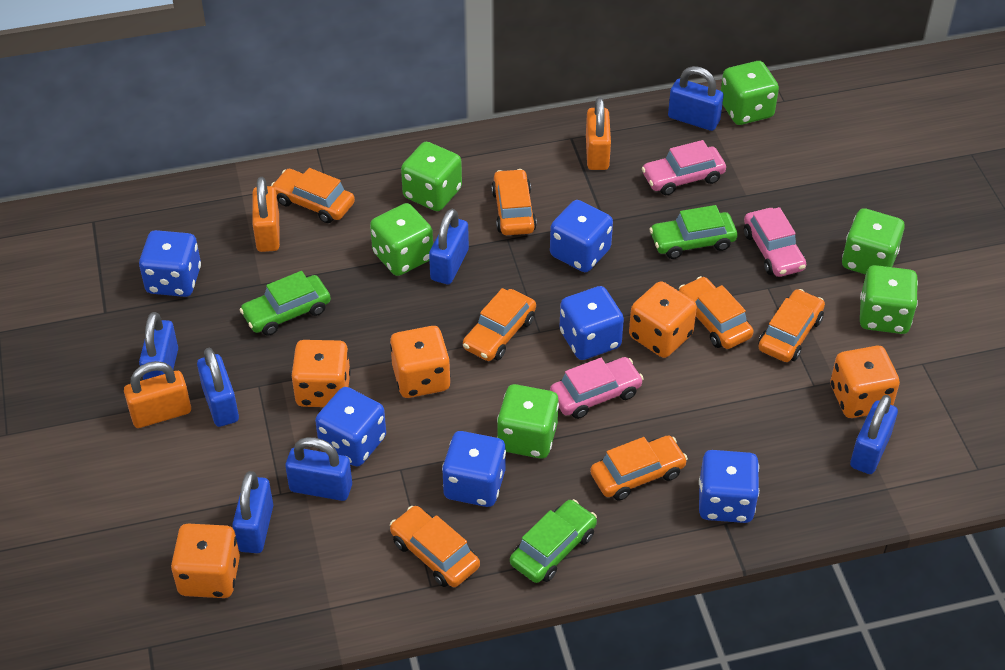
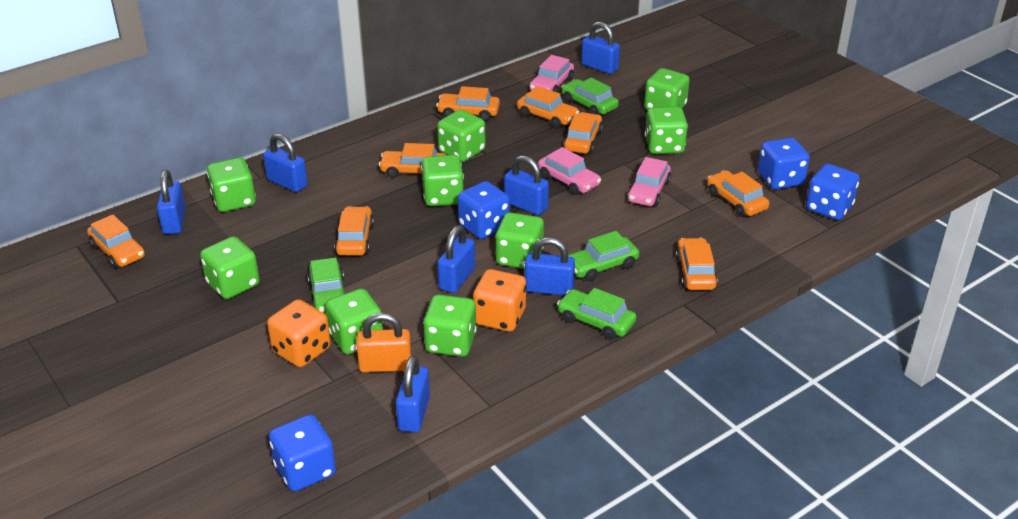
blue dice: [139,230,201,297] [315,387,386,467] [442,431,506,507] [550,200,613,272] [559,286,624,360] [699,450,759,523] = 6 -> [269,414,336,491] [458,181,510,239] [758,137,810,190] [806,164,860,220] = 4
green car: [240,271,331,336] [510,499,597,583] [650,205,738,259] = 3 -> [307,258,344,315] [557,288,637,340] [562,77,619,115] [568,231,639,281] = 4
green dice: [370,203,433,276] [401,142,462,211] [497,384,559,459] [721,61,779,125] [842,208,905,275] [860,265,918,334] = 6 -> [200,236,260,299] [207,158,256,212] [325,289,383,355] [421,155,464,206] [423,295,477,357] [437,110,486,162] [495,212,544,269] [644,68,690,110] [645,107,688,154] = 9
orange car: [271,168,355,223] [390,506,480,587] [463,288,536,361] [491,169,537,235] [590,435,688,500] [679,276,754,349] [758,289,825,362] = 7 -> [87,214,145,268] [334,206,374,255] [379,143,446,178] [436,86,500,121] [517,86,579,128] [563,112,603,154] [675,238,718,290] [707,170,769,217] = 8
orange dice: [171,524,240,598] [291,340,351,407] [390,326,451,398] [629,281,697,358] [830,346,900,418] = 5 -> [267,299,331,367] [473,269,526,331] = 2
orange padlock: [124,361,191,428] [253,177,280,252] [586,97,611,170] = 3 -> [356,312,412,372] = 1

